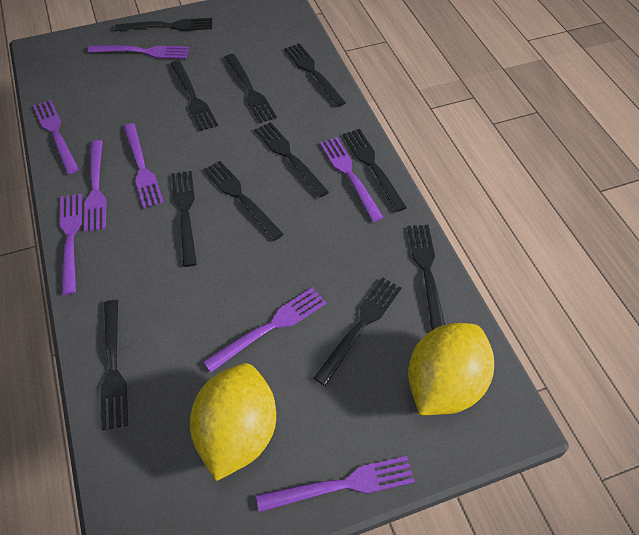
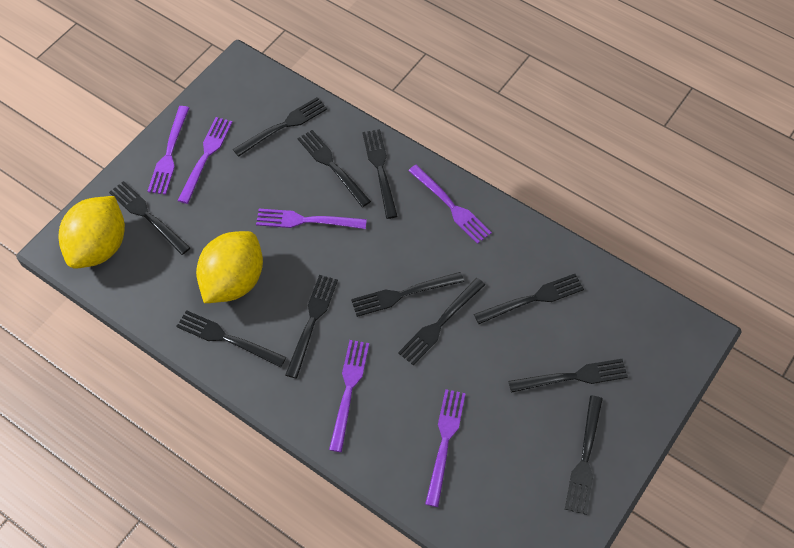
purple fork: [33,100,79,174] [59,194,82,295] [84,140,106,232] [88,45,189,59] [123,123,164,208] [203,287,327,372] [256,456,415,512] [320,137,384,222] = 8 -> [148,106,189,195] [178,117,233,204] [256,209,367,229] [329,340,369,452] [408,165,492,244] [425,389,466,507] = 6

